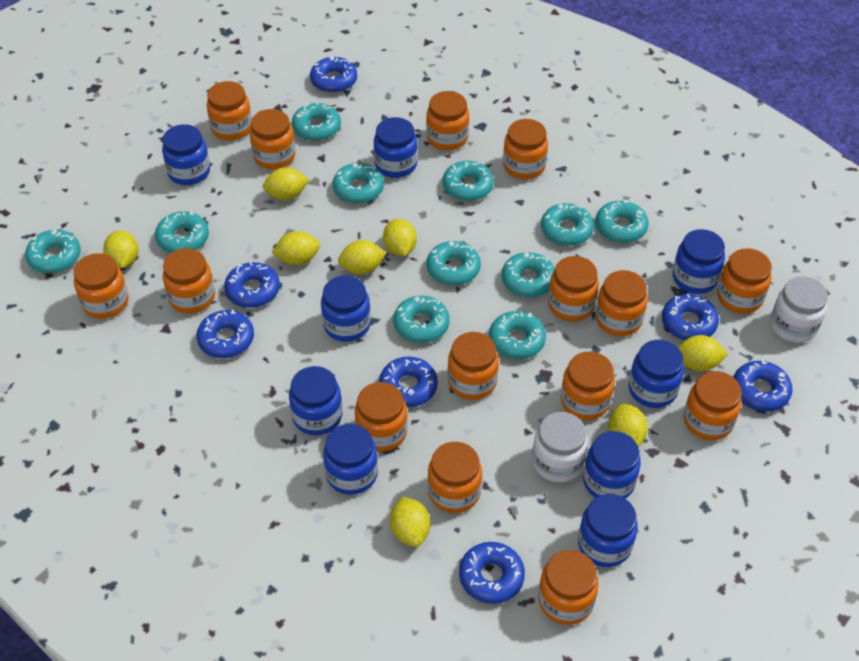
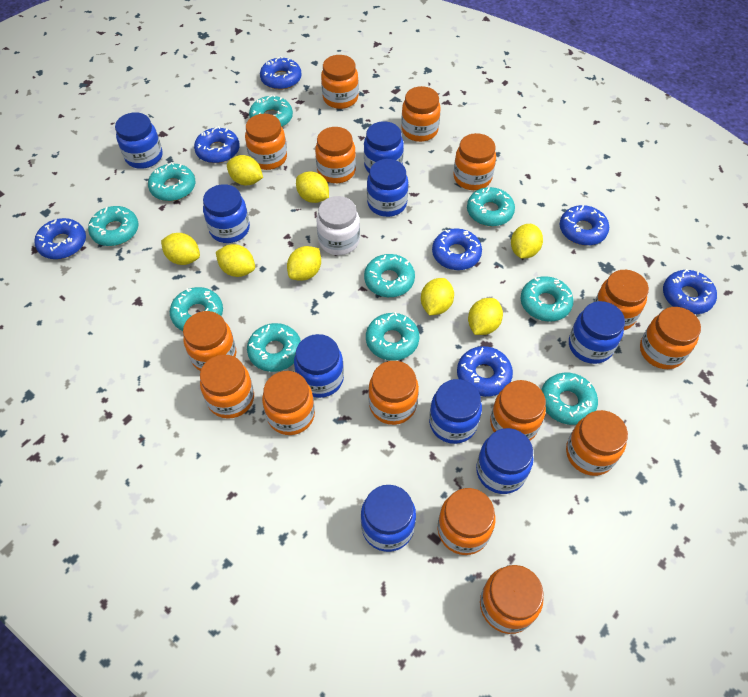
turquoise donut: [25,229,81,274] [155,211,209,253] [292,102,341,141] [333,163,384,203] [393,296,450,343] [426,241,481,286] [443,161,494,201] [489,311,546,359] [502,252,555,297] [541,203,594,246] [595,199,649,243] = 11 -> [88,206,138,246] [148,162,196,201] [170,287,223,331] [247,323,301,372] [249,95,293,127] [364,254,415,297] [366,312,419,361] [467,187,515,226] [521,276,574,322] [541,373,598,425] = 10
white jar: [532,412,588,482] [771,277,828,343] = 2 -> [316,196,360,255] = 1

